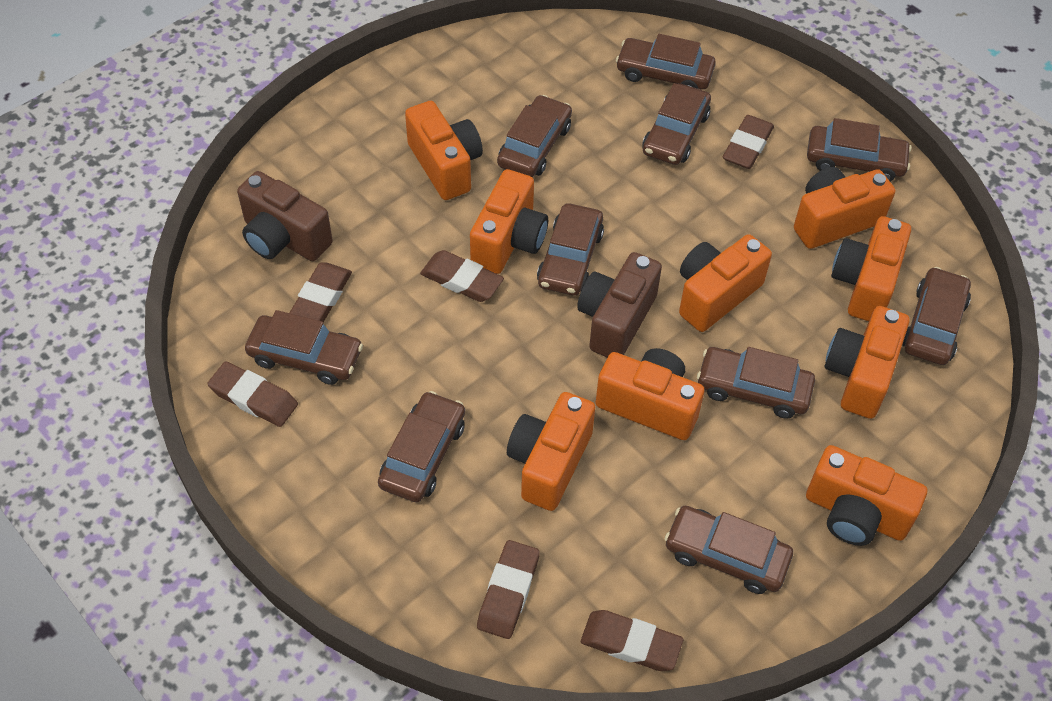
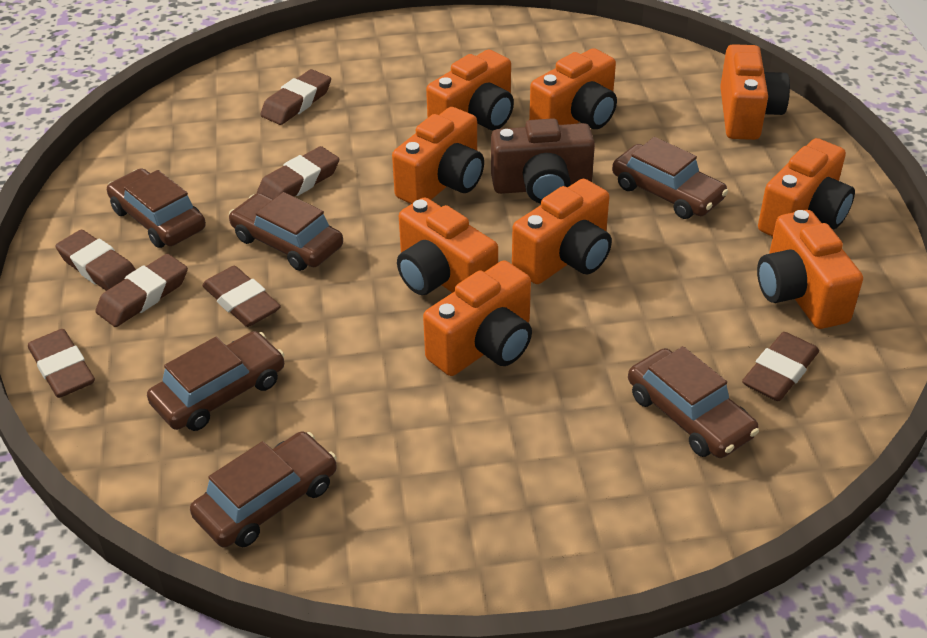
brown camera: [237,171,333,261] [577,252,662,357] = 2 -> [491,118,595,203] = 1
brown car: [245,310,363,385] [378,391,465,502] [497,95,572,177] [537,203,604,296] [616,34,716,90] [643,83,711,165] [665,506,793,594] [697,347,815,419] [807,118,912,181] [902,267,971,365] = 10 -> [107,168,206,248] [147,331,285,431] [190,431,337,548] [229,192,343,271] [612,137,728,219] [628,346,759,458] = 6
brown eraser: [207,361,298,427] [289,262,352,322] [420,250,504,302] [477,540,540,639] [581,610,683,671] [723,115,774,169] = 6 -> [28,329,95,398] [55,230,136,291] [95,254,188,327] [202,266,281,327] [257,146,339,199] [260,69,331,125] [742,332,819,401] = 7

